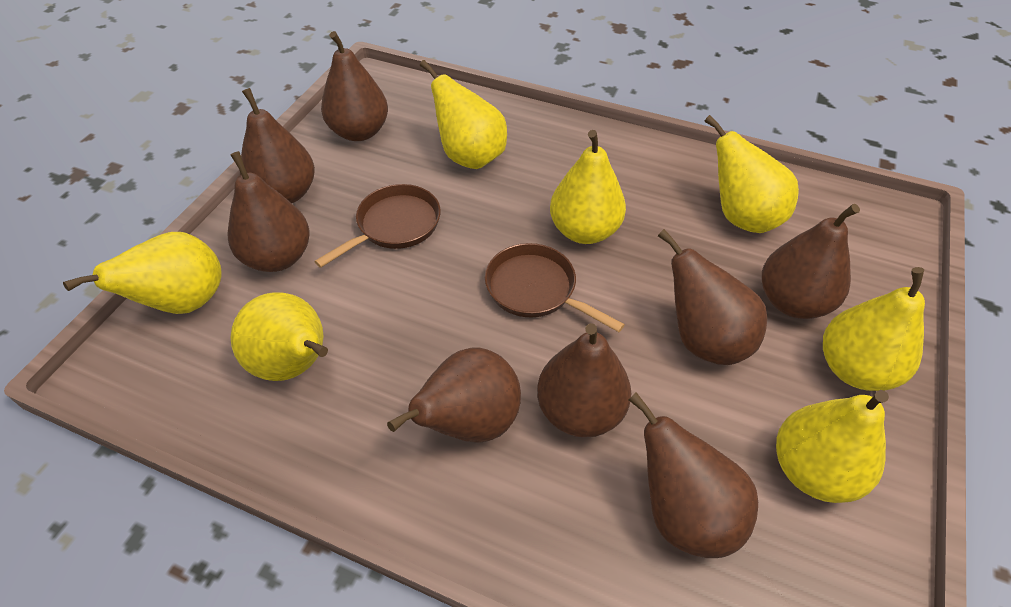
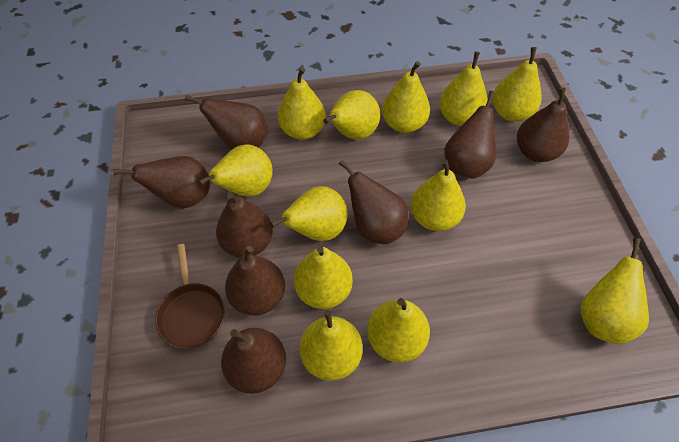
brown pan: [314,184,441,268] [485,243,625,332] = 2 -> [155,244,225,348] = 1
yellow pear: [63,232,222,314] [230,292,328,381] [420,60,507,169] [550,130,626,244] [704,115,799,233] [776,390,889,503] [823,267,925,391] = 7 -> [198,144,273,197] [269,186,348,241] [278,67,326,140] [294,246,353,309] [299,310,363,381] [323,90,380,139] [367,298,430,363] [382,61,430,133] [411,159,466,231] [439,51,488,126] [492,47,542,122] [580,238,649,345] = 12

